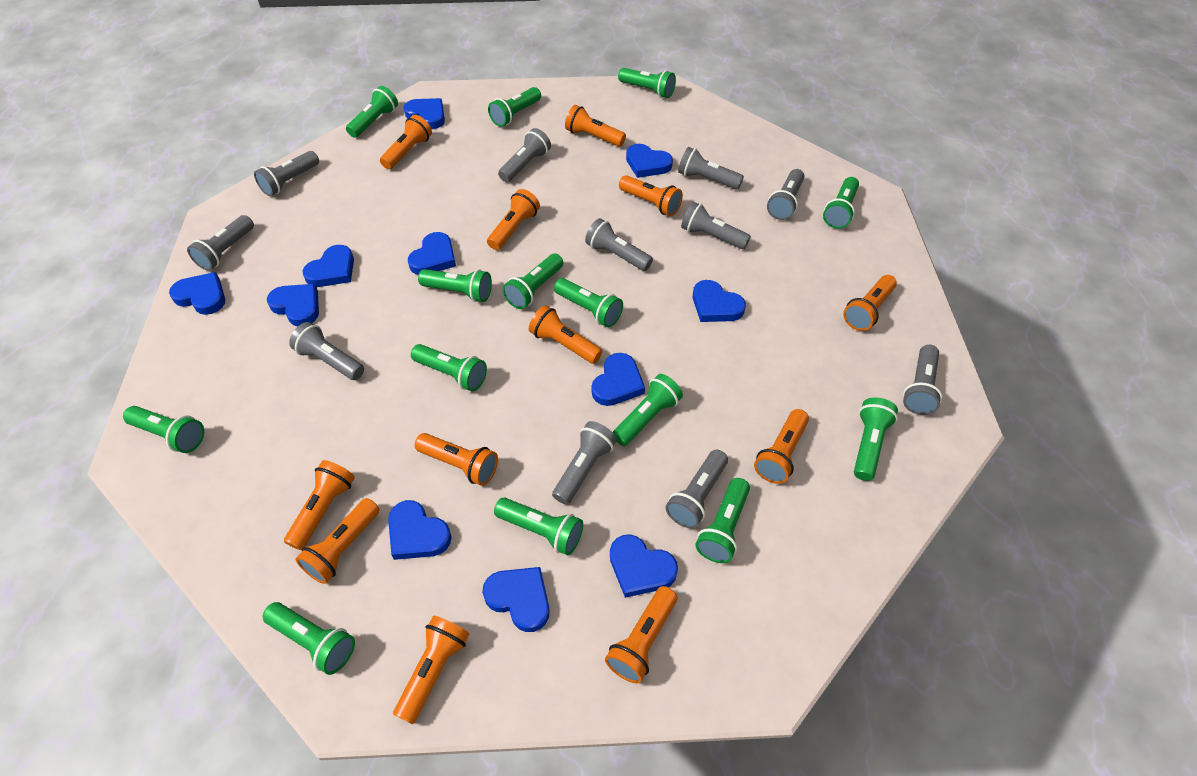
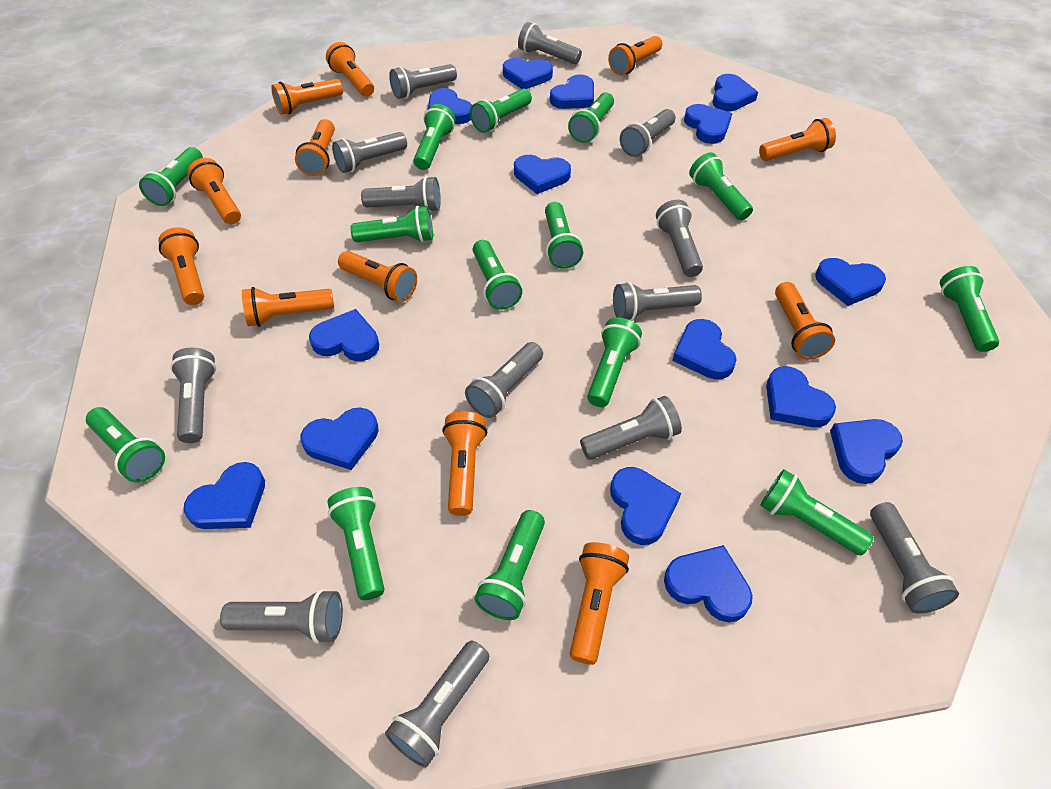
blue heart: [169,272,225,315] [267,284,319,327] [302,245,354,287] [388,500,452,560] [403,98,445,129] [408,232,456,275] [482,567,550,632] [592,353,645,406] [610,534,678,598] [626,144,673,178] [693,280,746,322] = 11 -> [184,462,265,529] [300,407,379,470] [309,309,379,361] [428,88,472,124] [503,58,553,89] [514,155,571,194] [550,74,594,109] [610,467,681,545] [664,545,753,623] [672,319,737,380] [684,104,732,144] [713,74,758,112] [766,366,836,427] [815,258,886,306] [830,419,903,484] = 15
grey flashlight: [187,215,254,271] [254,151,319,196] [289,322,364,380] [498,128,551,182] [552,421,617,505] [585,218,653,271] [665,450,728,528] [678,147,744,189] [681,202,751,249] [767,169,805,220] [903,345,942,415] = 11 -> [170,347,216,443] [220,589,343,644] [332,132,407,173] [361,176,441,212] [385,641,489,768] [389,64,457,99] [465,342,543,418] [518,22,582,64] [580,396,682,460] [613,282,702,321] [620,109,676,157] [656,200,703,277] [870,502,959,614] = 13

